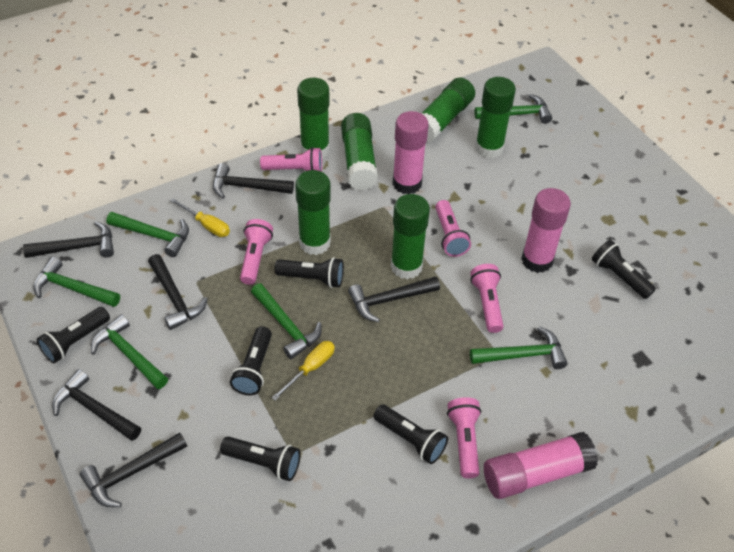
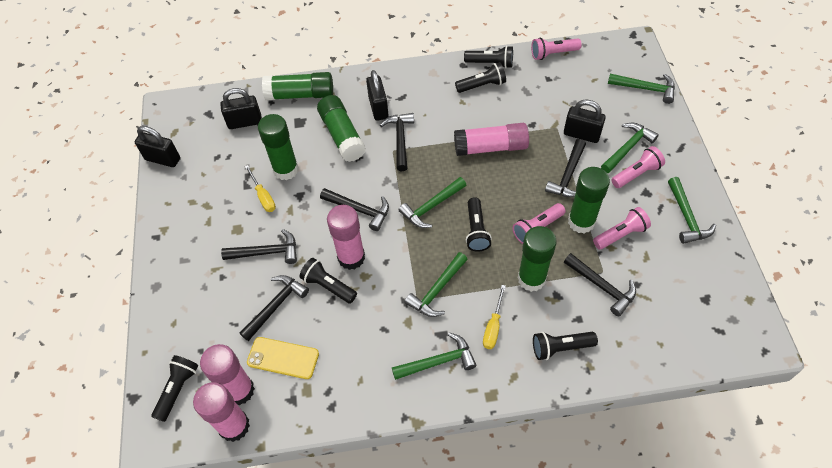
black padlock: none = 0 -> [135,126,180,167] [220,88,262,129] [366,70,388,121] [564,100,606,143] = 4
green glue stick: [295,170,331,255] [297,78,330,159] [341,113,378,190] [391,194,430,279] [421,77,475,143] [475,77,516,158] = 6 -> [258,114,299,180] [262,72,333,100] [317,95,366,162] [518,226,557,292] [568,167,610,233] = 5
pink flashlight: [240,219,273,285] [260,147,322,172] [435,200,471,257] [447,397,481,478] [470,264,504,333] = 5 -> [513,203,566,244] [531,38,582,60] [593,207,651,250] [611,146,665,188] = 4
pink glue stick: [392,111,429,194] [484,432,598,499] [521,188,571,273] = 3 -> [193,382,250,442] [200,344,255,405] [327,205,365,270] [454,123,529,156] = 4
yellow phone: none = 0 -> [247,337,319,379] = 1

